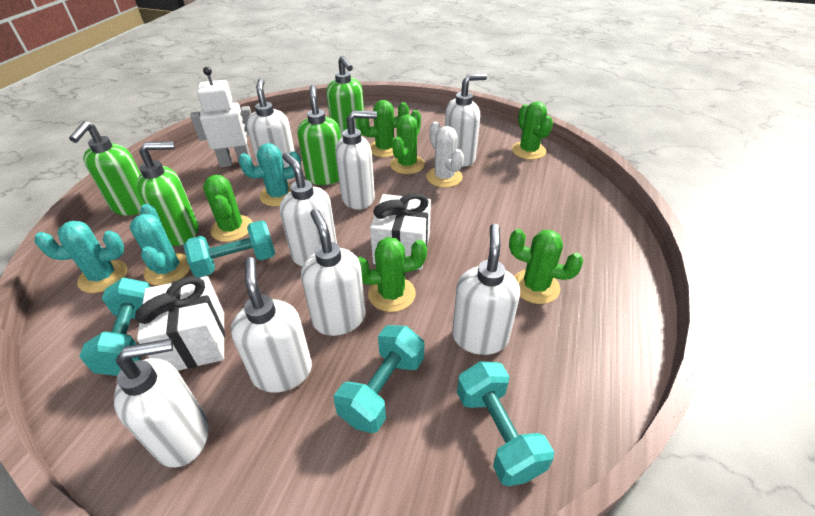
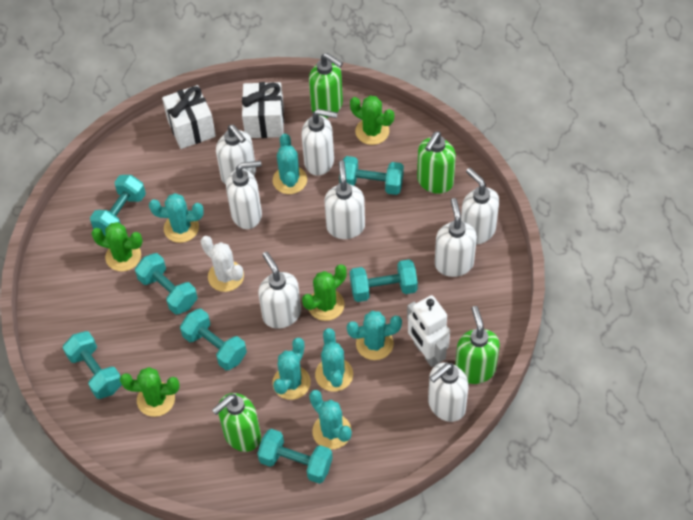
green cactus: [203,175,253,242] [358,100,409,158] [358,237,427,312] [390,110,425,174] [509,229,583,304] [512,101,553,160] = 6 -> [91,222,143,271] [120,367,180,417] [302,264,347,321] [350,96,394,145] = 4
turquoise cactus: [35,221,127,293] [130,204,190,286] [239,143,301,207] = 3 -> [149,193,204,243] [272,338,311,400] [273,134,307,194] [309,390,352,449] [315,328,353,392] [347,311,402,360] = 6
turquoise dumbbell: [79,278,150,376] [184,220,275,277] [334,325,424,433] [457,362,554,486] = 4 -> [63,331,122,399] [90,175,146,236] [135,253,197,315] [180,308,247,371] [257,429,333,484] [339,156,404,195] [350,259,418,302] = 7

